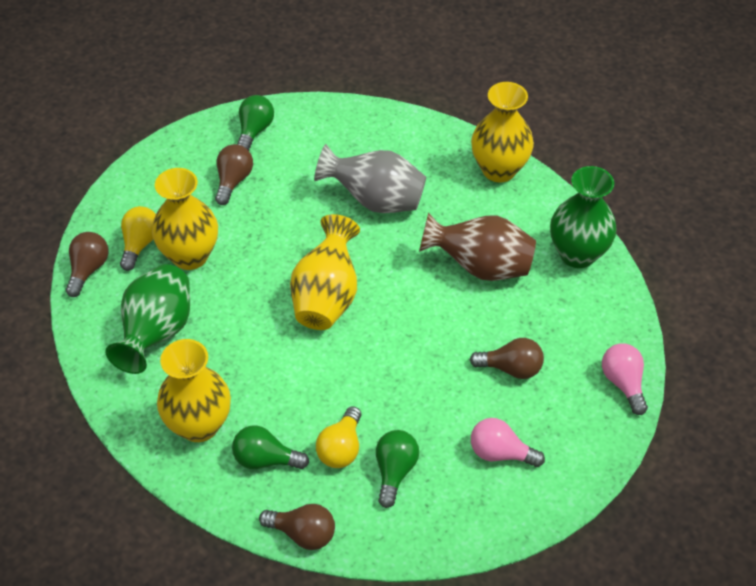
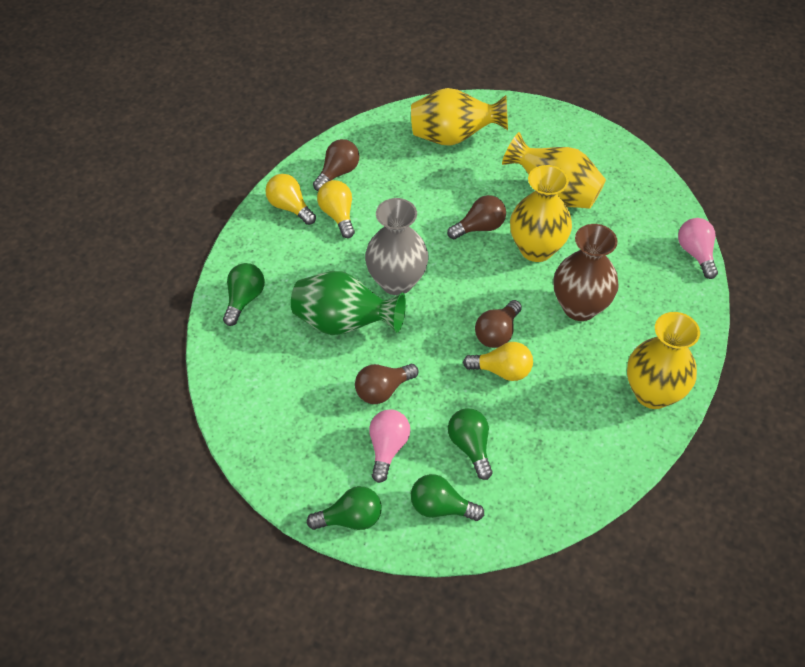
green light bulb: [232,425,309,469] [237,95,274,151] [376,430,419,508] = 3 -> [223,263,265,326] [307,486,382,530] [411,474,484,521] [448,408,492,480] = 4
green vase: [105,264,190,374] [550,166,617,268] = 2 -> [291,271,406,335] = 1
yellow light bulb: [120,206,156,271] [316,406,361,468] = 2 -> [265,174,316,225] [317,180,355,238] [463,342,533,381] = 3

